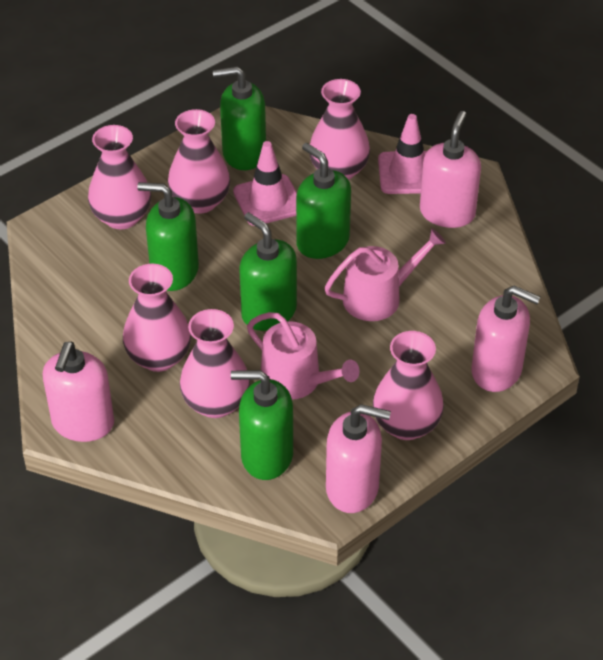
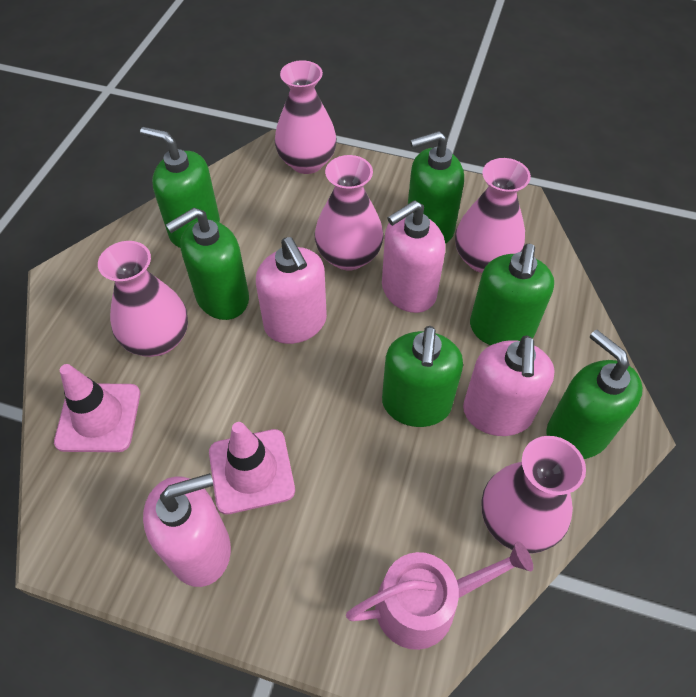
green soap dispenser: [137,182,199,291] [213,66,266,170] [231,370,293,480] [239,212,297,331] [296,143,351,259] = 5 -> [140,127,220,248] [166,208,249,320] [382,326,463,427] [408,131,464,244] [470,244,554,345] [546,330,643,459] = 6
pink vase: [88,125,151,230] [123,264,191,372] [168,109,230,214] [180,309,250,418] [310,79,370,180] [373,331,444,440] = 6 -> [98,241,188,357] [275,60,337,174] [315,155,383,271] [455,158,531,273] [482,436,586,554] = 5
pink watering can: [247,312,359,400] [324,228,446,321] = 2 -> [346,541,533,650] = 1

